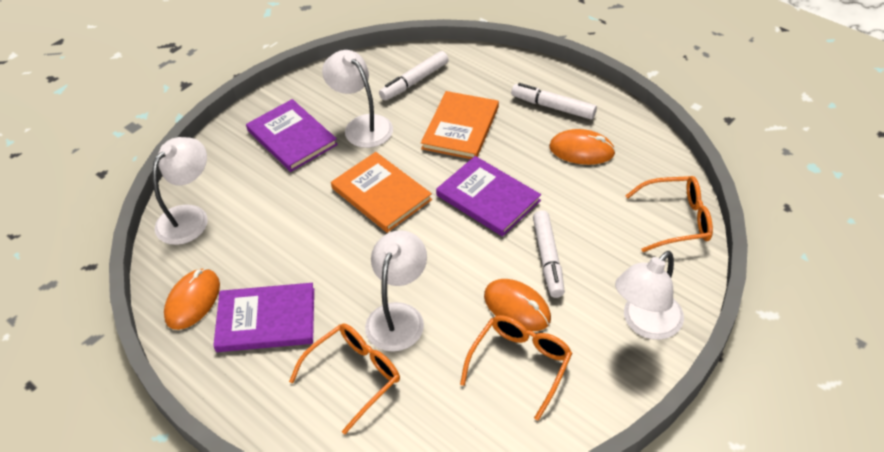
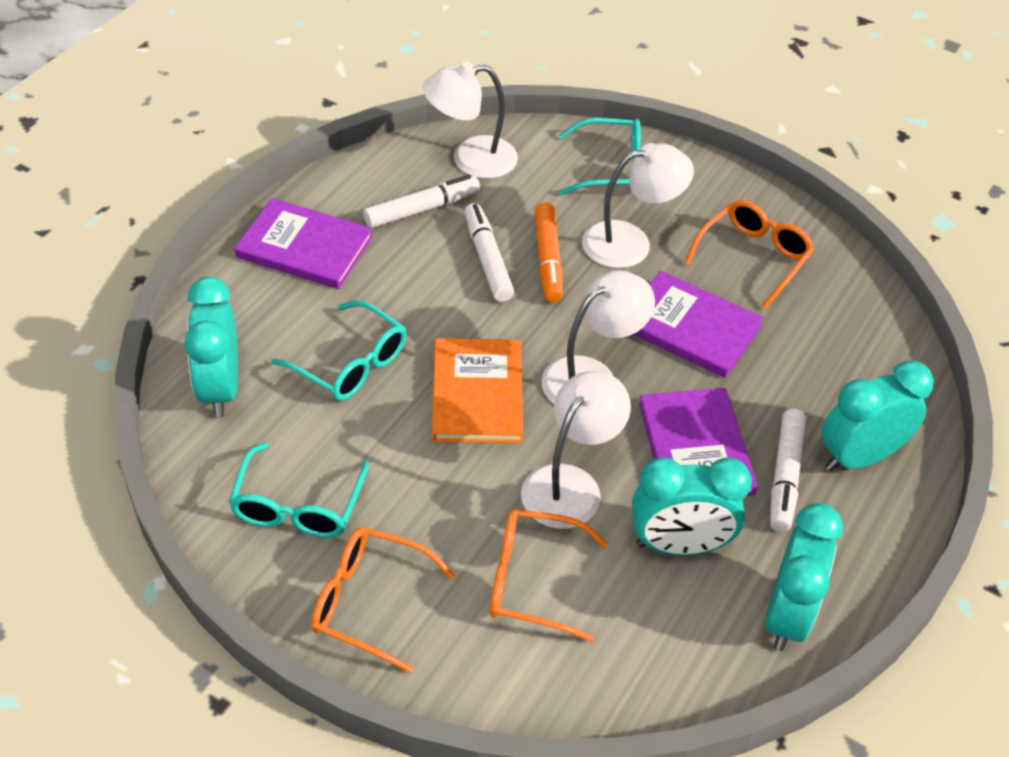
orange book: [331,152,432,233] [421,91,499,159] = 2 -> [432,338,523,443] = 1
orange marker: none = 0 -> [534,202,563,303] = 1
orange mouse: [164,268,220,330] [484,279,551,331] [549,129,616,165] = 3 -> none = 0
turquoise clock: none = 0 -> [184,277,238,417] [632,457,752,555] [765,503,843,651] [821,360,934,472] = 4
turquoise glasses: none = 0 -> [229,442,369,538] [271,300,407,401] [559,118,641,195] = 3

